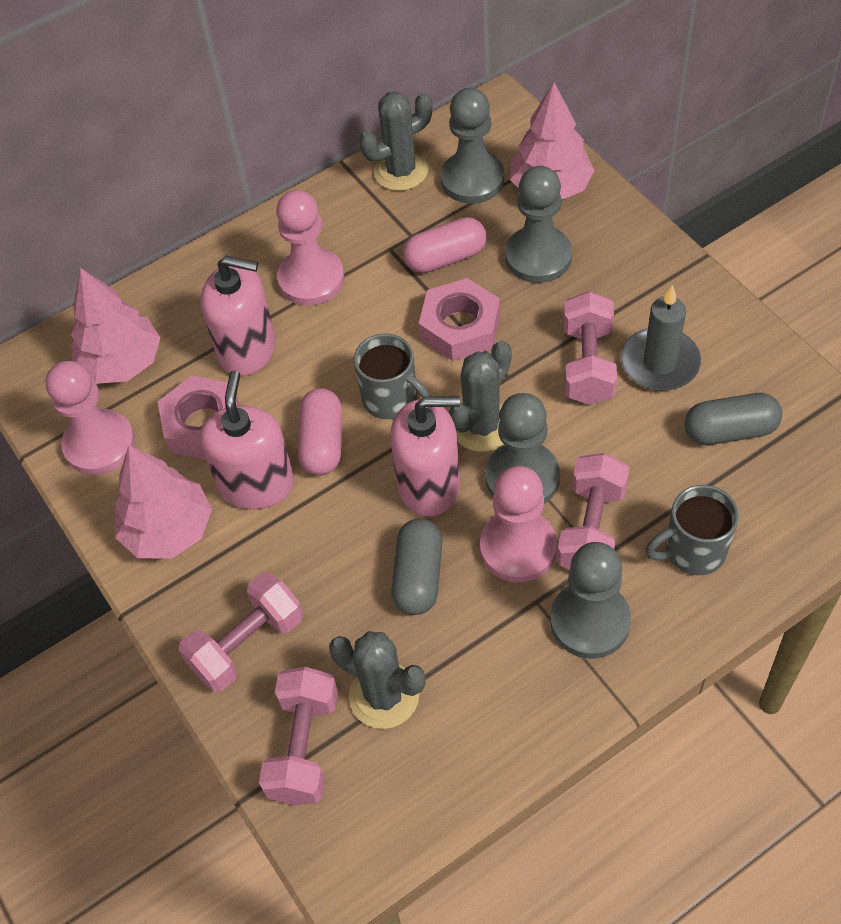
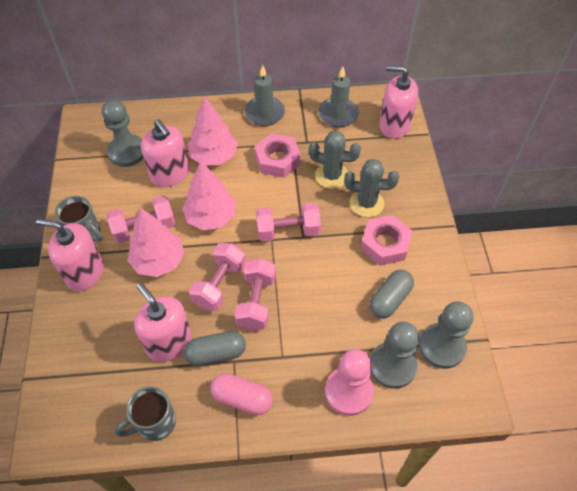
grey cactus: [329,631,426,729] [359,91,432,191] [449,341,512,452] = 3 -> [309,131,361,189] [344,159,399,217] = 2
grey candle: [621,285,701,391] = 1 -> [245,65,285,126] [318,67,359,127] = 2
grey pawn: [441,88,504,204] [485,393,560,504] [505,166,572,283] [550,542,631,659] = 4 -> [102,99,144,167] [370,322,419,389] [419,301,473,369] = 3
pink capsule: [298,388,342,475] [403,217,487,273] = 2 -> [211,373,273,415] = 1
pink pawn: [45,361,135,475] [276,190,344,306] [480,466,557,583] = 3 -> [325,349,374,416] = 1
pink soap dispenser: [200,370,294,509] [201,256,276,376] [390,396,460,517] = 3 -> [36,219,104,291] [134,283,192,362] [141,119,189,187] [379,65,418,139] = 4

